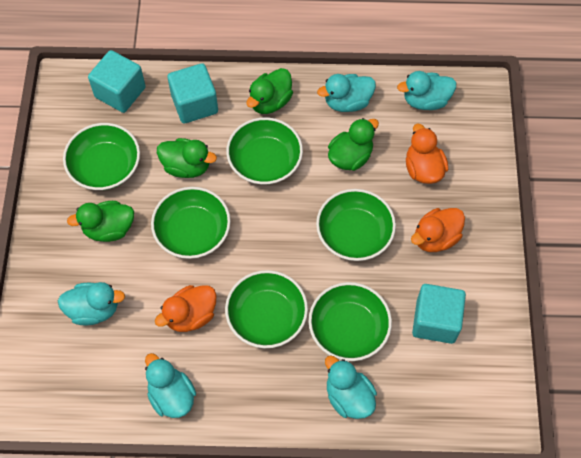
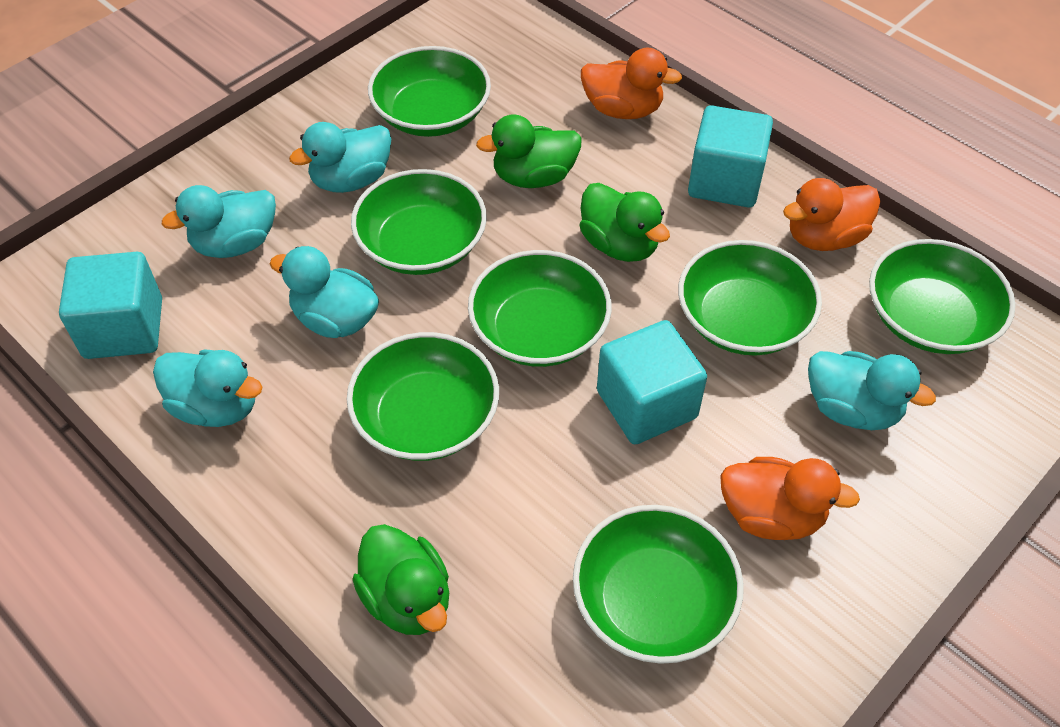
green bowl: [63,123,140,190] [151,187,231,259] [225,270,308,348] [226,117,303,185] [309,282,392,361] [316,189,396,261] = 6 -> [347,332,499,461] [351,169,487,275] [368,46,491,137] [468,250,612,367] [573,505,744,664] [678,240,822,356] [869,239,1016,354] = 7
green duck: [67,201,134,242] [157,138,217,178] [246,68,293,114] [328,118,379,171] = 4 -> [352,524,449,635] [476,114,581,188] [580,183,670,262] = 3

